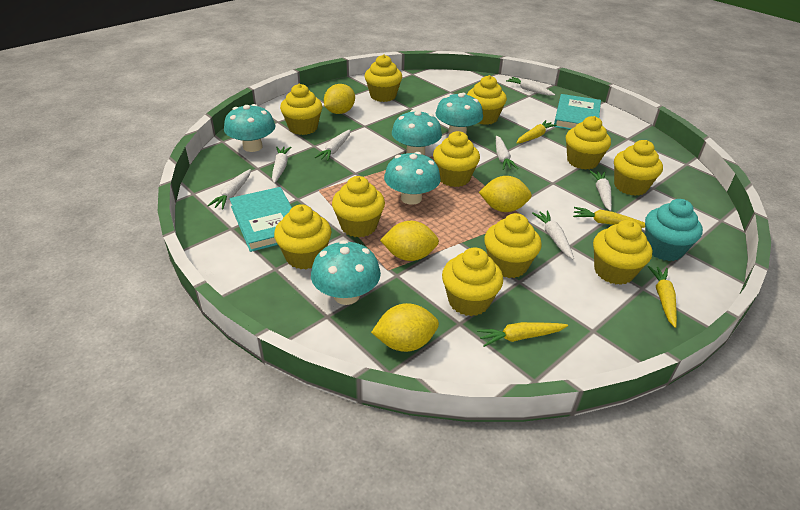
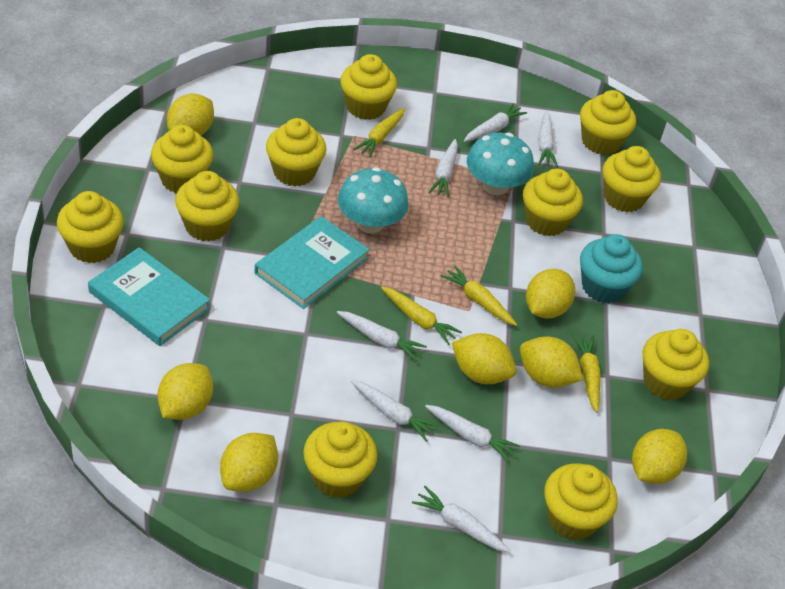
turquoise mushroom: [224,104,275,152] [311,240,381,305] [384,152,441,205] [392,110,442,155] [435,93,483,135] = 5 -> [338,167,409,234] [467,133,534,195] = 2
yellow lemon: [324,84,355,114] [371,303,439,352] [380,221,439,261] [479,176,532,212] = 4 -> [158,363,213,420] [167,94,214,135] [220,433,278,492] [452,333,516,384] [520,336,583,388] [526,269,575,318] [632,429,687,484] = 7

